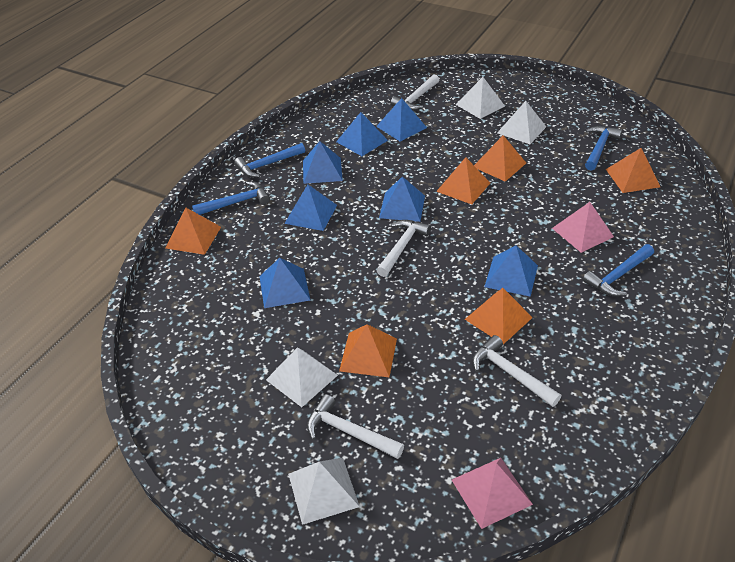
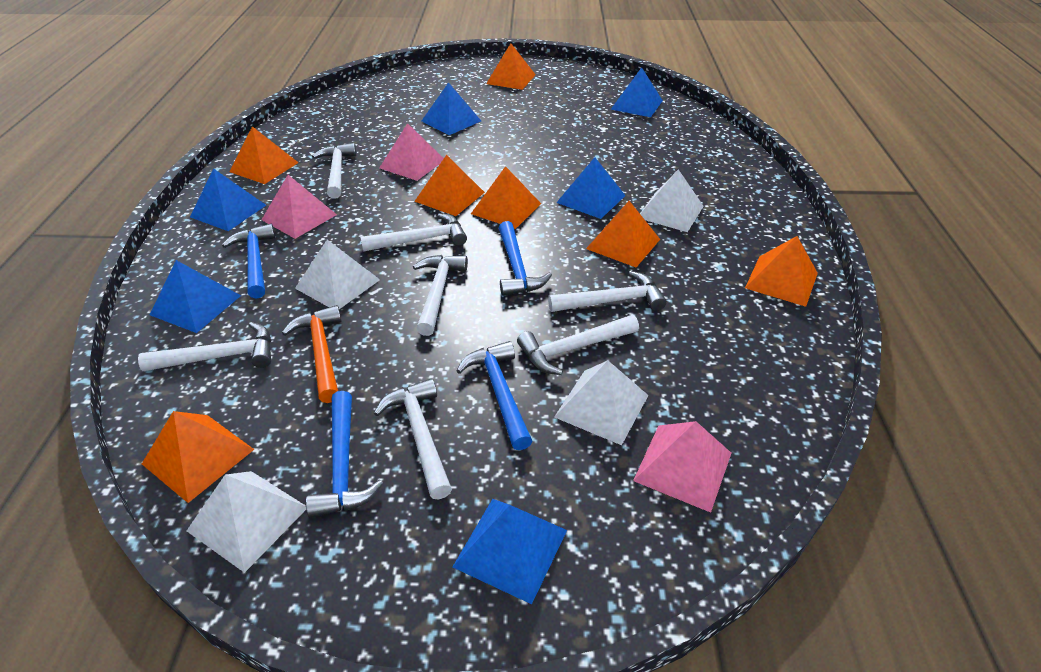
blue pyramid: [259,258,310,308] [284,184,337,231] [303,141,343,184] [336,112,388,156] [376,98,427,142] [379,176,425,222] [484,245,538,297] = 7 -> [150,260,241,333] [190,168,266,231] [422,82,481,135] [452,499,567,604] [556,157,626,219] [611,67,663,117] = 6
orange hammer: none = 0 -> [282,305,342,403] = 1
orange pyramid: [165,208,221,255] [339,324,397,377] [436,157,490,204] [465,288,533,344] [474,135,526,182] [606,148,660,193] = 6 -> [142,411,254,503] [229,126,299,184] [414,155,485,216] [471,166,541,229] [486,43,536,90] [586,201,660,267] [745,236,818,307] = 7
pink pyramid: [452,458,533,529] [552,202,614,253] = 2 -> [262,175,337,239] [379,123,444,181] [633,421,731,513] = 3
white hammer: [307,394,404,459] [377,220,431,277] [391,74,439,111] [472,335,561,407] = 4 -> [138,322,271,371] [312,143,356,199] [360,213,467,252] [374,378,452,500] [413,255,468,336] [517,315,639,375] [548,271,667,312] = 7

